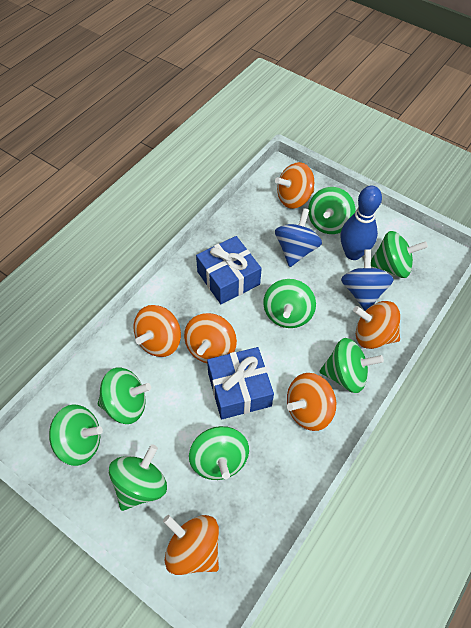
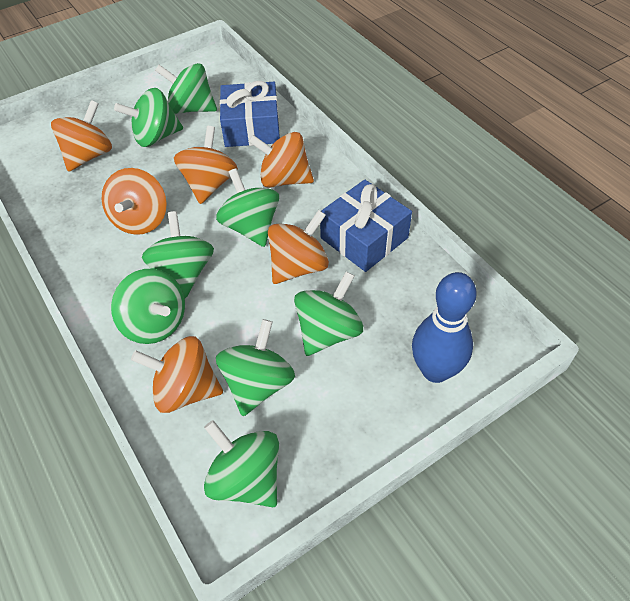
blue spinning top: [275,208,322,267] [341,249,394,311] = 2 -> none = 0

